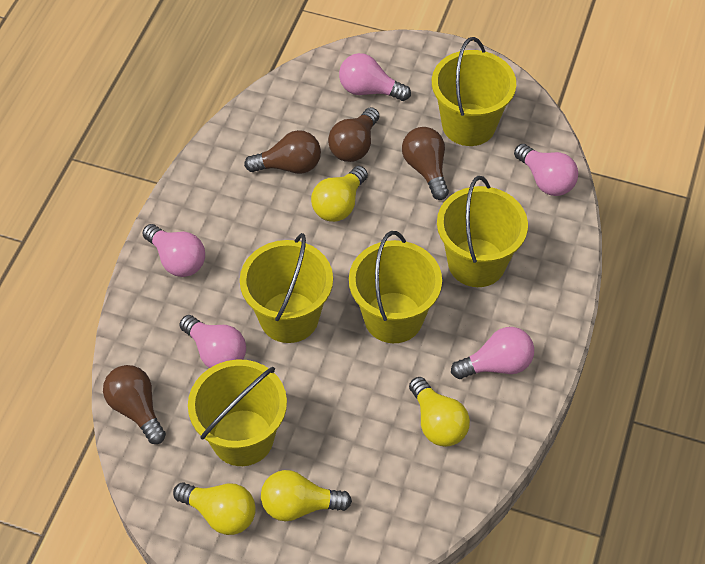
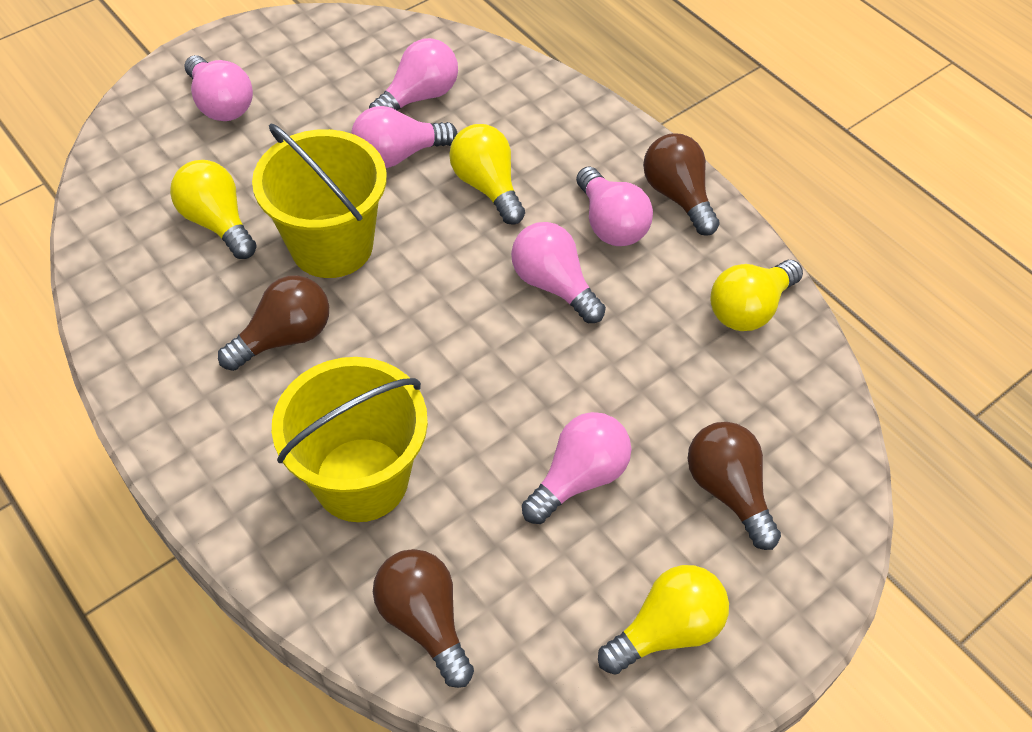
pink light bulb: [142,224,205,277] [179,315,246,368] [339,53,411,101] [451,327,534,379] [514,144,578,196] = 5 -> [184,55,253,121] [351,106,457,168] [369,38,458,110] [511,222,606,323] [522,412,631,524] [576,166,653,246] = 6
yellow bucket: [188,359,287,466] [240,233,333,343] [349,231,442,343] [432,37,516,146] [437,176,528,287] = 5 -> [252,123,387,278] [272,357,428,522] = 2

